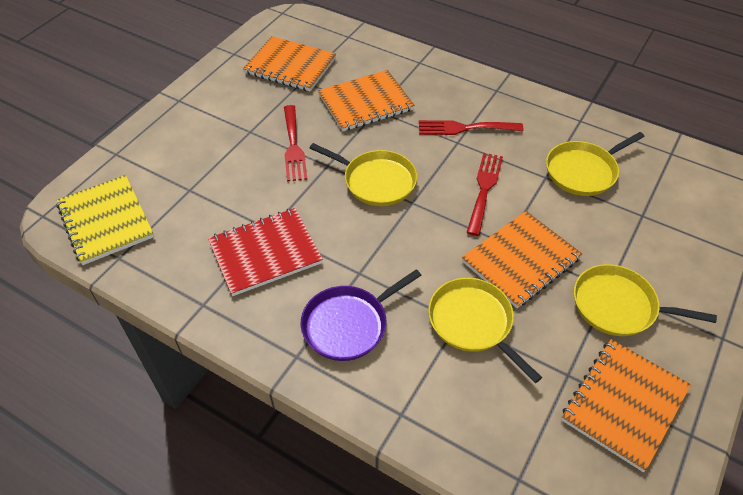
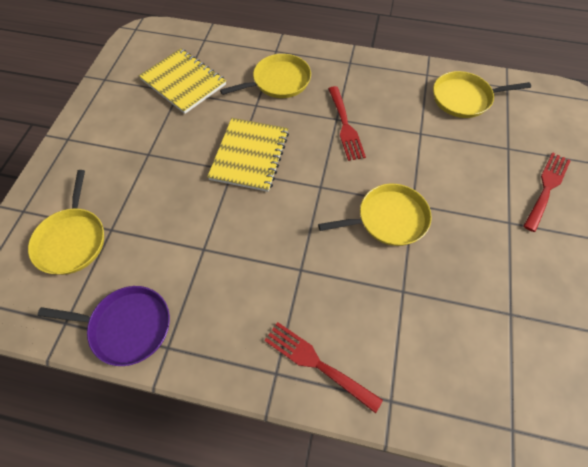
orange notebook: [243,36,336,92] [318,70,415,132] [462,211,582,308] [562,339,691,472] = 4 -> none = 0
red notebook: [208,208,323,296] = 1 -> none = 0
yellow notebook: [56,175,154,265] = 1 -> [139,48,226,114] [207,118,289,192] = 2

